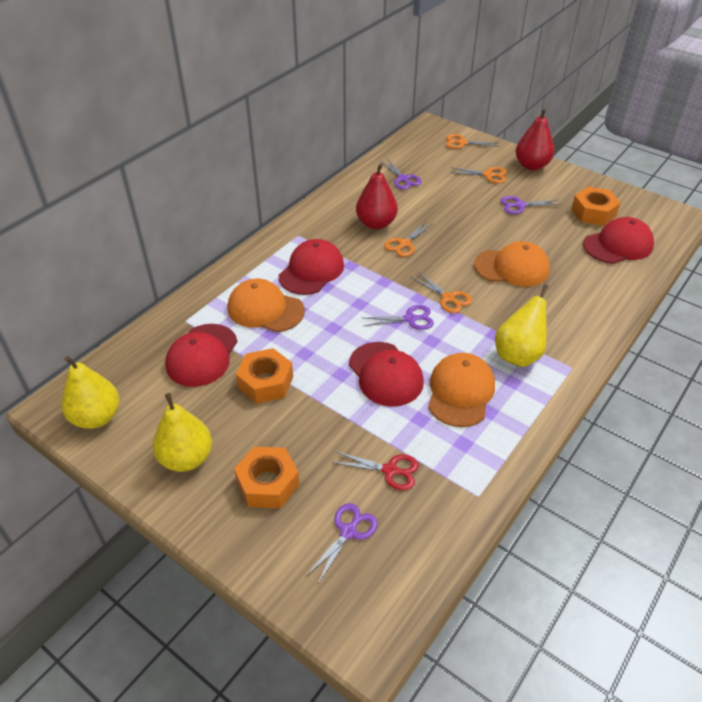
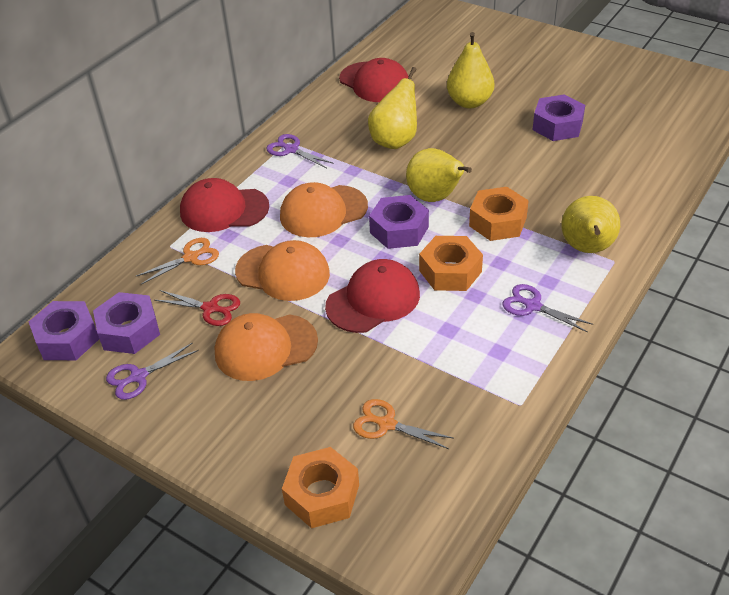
orange scissors: [384,221,432,257] [412,272,472,313] [446,134,500,149] [449,167,507,183] = 4 -> [136,238,219,285] [353,399,453,449] = 2
purple nut: none = 0 -> [29,301,99,360] [93,292,160,354] [369,195,429,249] [533,94,585,141] = 4
purple scissors: [306,503,378,583] [364,305,434,330] [380,158,422,190] [500,196,562,214] = 4 -> [106,342,199,400] [266,134,334,169] [502,284,593,333] = 3
red cap: [165,324,238,387] [279,239,344,295] [349,342,424,407] [583,217,654,264] = 4 -> [180,178,269,232] [325,259,420,333] [339,58,408,102] = 3
red pear: [356,163,398,229] [516,108,555,170] = 2 -> none = 0
yellow pear: [61,356,119,429] [153,393,212,472] [495,284,549,367] = 3 -> [368,67,417,149] [406,148,472,202] [447,32,494,108] [561,196,620,253] = 4

